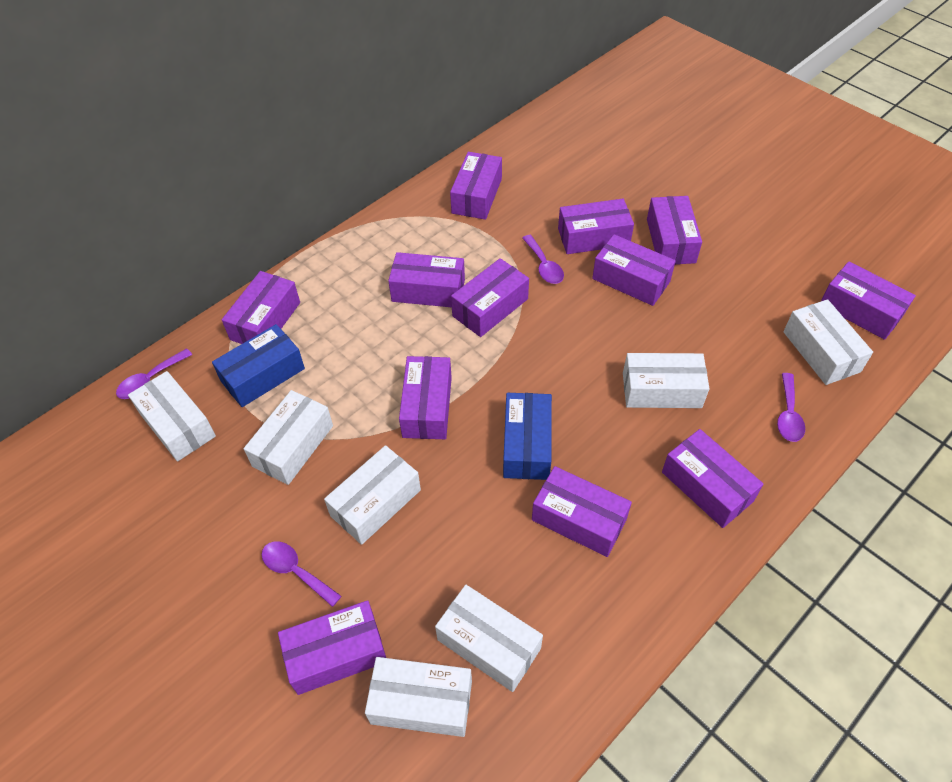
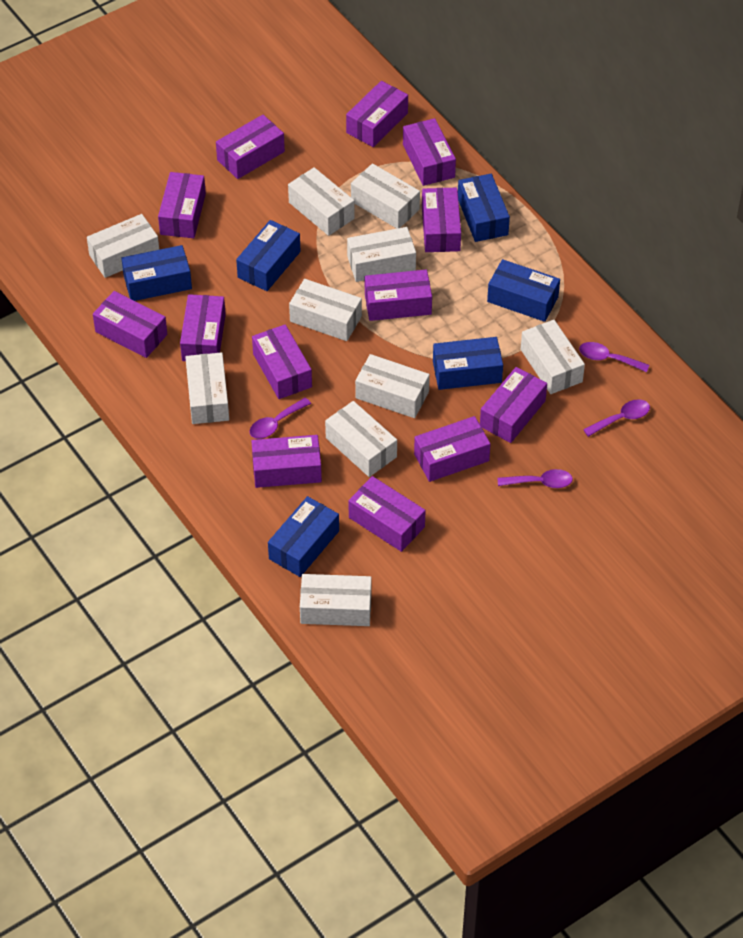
blue box: [212,324,305,407] [503,393,552,480] = 2 -> [121,245,192,301] [236,220,300,291] [268,496,339,577] [433,337,503,390] [458,174,510,242] [487,259,560,322] = 6
purple box: [222,271,300,344] [278,600,386,695] [388,252,465,307] [399,356,452,439] [450,152,502,220] [451,258,529,337] [532,466,632,557] [558,199,634,254] [592,234,676,306] [647,196,702,265] [662,429,763,528] [821,261,916,340] = 12 -> [93,291,167,358] [158,172,206,238] [180,294,226,361] [216,115,285,179] [251,435,322,488] [252,324,312,399] [346,81,408,147] [349,476,426,552] [365,270,432,321] [403,118,456,186] [414,416,491,482] [422,188,461,252] [480,367,547,443] = 13
white box: [128,371,216,461] [244,390,333,485] [324,445,421,545] [365,657,472,737] [435,585,543,692] [623,353,710,408] [783,299,873,385] = 7 -> [87,214,159,278] [185,352,229,424] [288,167,355,236] [289,279,362,341] [300,574,372,626] [325,401,397,477] [347,227,416,282] [351,163,420,229] [355,354,430,418] [521,320,585,394] = 10

